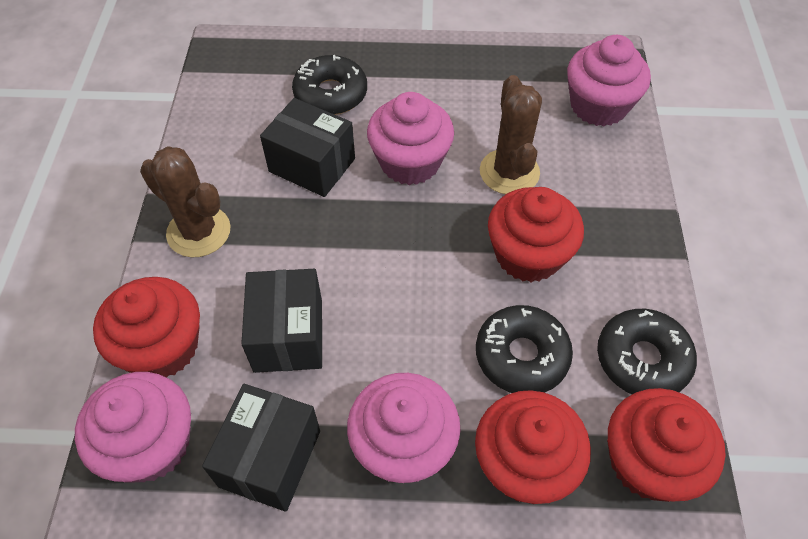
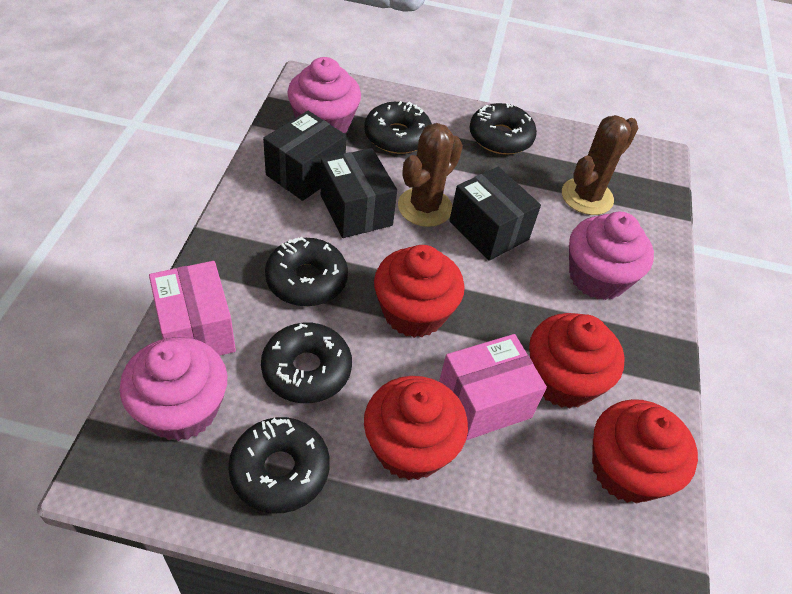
black donut: [292,55,367,115] [476,305,573,393] [597,309,697,394] = 3 -> [228,417,330,513] [261,323,352,403] [265,237,348,306] [364,101,432,154] [470,103,537,155] = 5
pink box: none = 0 -> [149,261,236,356] [439,334,547,440] = 2
pink cupcake: [75,372,191,483] [347,373,461,484] [367,92,454,185] [567,35,651,126] = 4 -> [120,337,227,441] [287,57,361,133] [569,212,654,300] = 3

